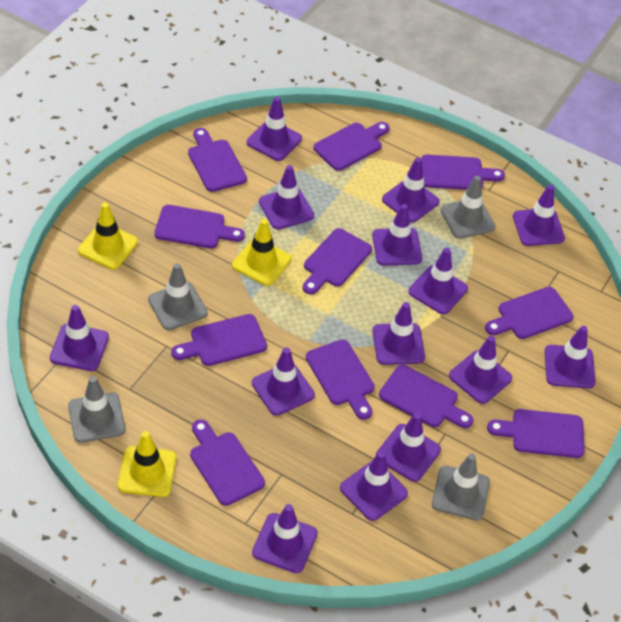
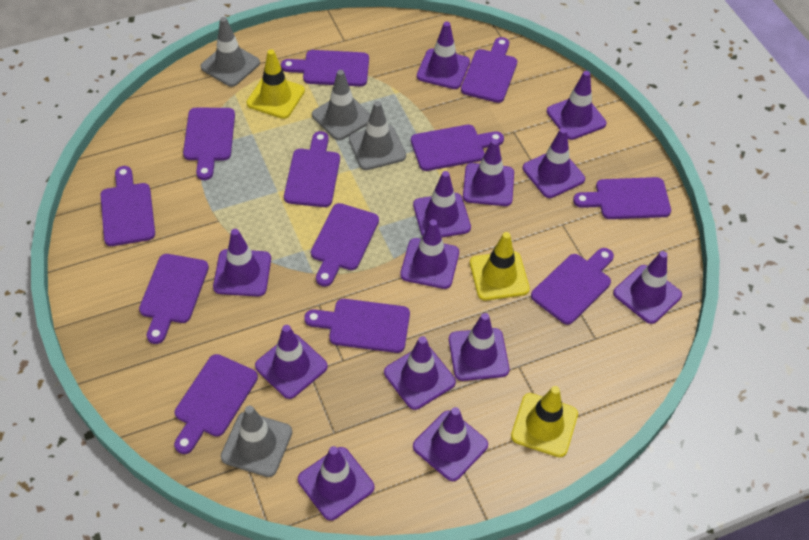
purple cutting board: [154,205,245,249] [171,314,267,366] [188,128,247,192] [190,419,265,506] [303,228,372,294] [306,339,375,420] [313,122,390,171] [379,365,473,428] [421,155,505,190] [485,287,573,339] [487,409,584,458] = 11 -> [100,166,155,246] [139,254,209,344] [174,354,258,454] [183,108,235,180] [281,50,369,86] [284,131,340,207] [304,299,410,353] [311,203,379,287] [411,125,504,171] [461,37,517,103] [531,248,614,325] [573,177,671,219] = 12
purple traffic cone: [50,305,109,371] [247,97,302,161] [252,347,315,416] [252,504,318,573] [259,165,314,230] [340,451,408,521] [372,204,422,266] [372,302,425,365] [376,412,441,482] [382,157,440,223] [408,248,468,314] [449,336,512,404] [513,185,565,246] [544,326,596,388] = 14 -> [213,229,271,296] [255,325,328,399] [298,446,374,521] [384,336,456,410] [400,219,459,289] [413,171,471,238] [413,407,488,481] [417,22,470,89] [449,313,509,381] [463,139,514,206] [523,128,585,198] [547,71,606,140] [613,251,682,324] = 13

